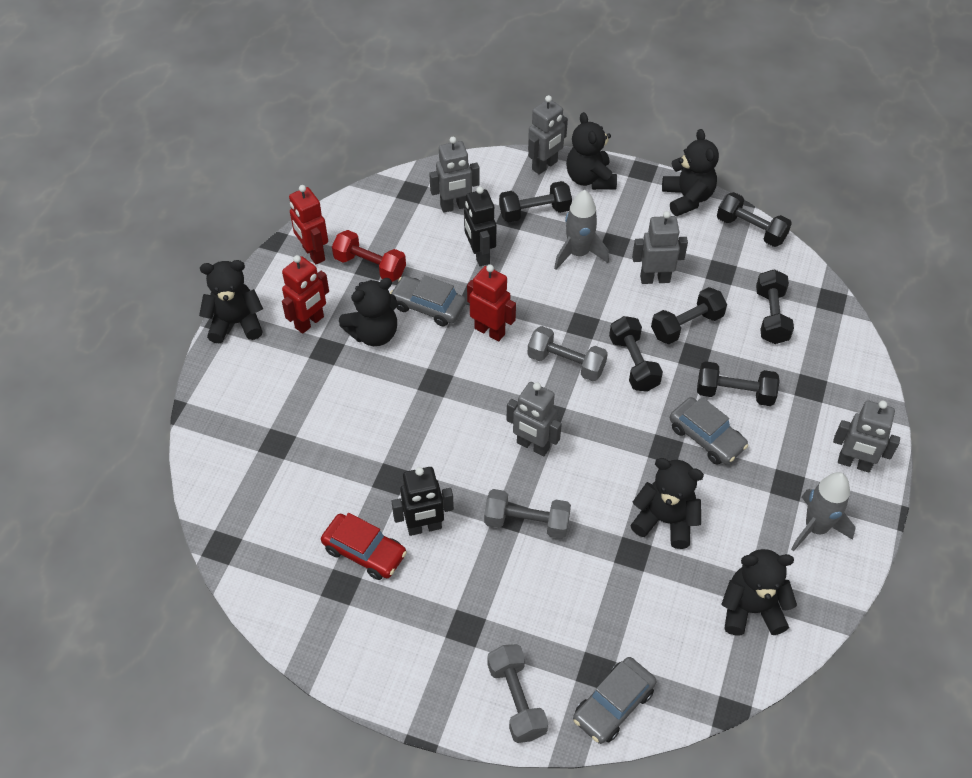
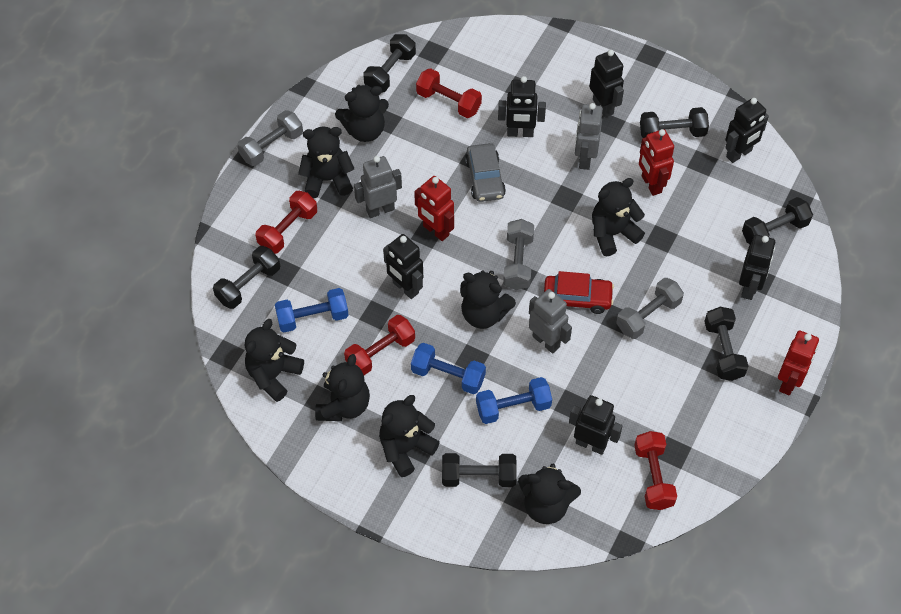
black robot: [391,467,454,536] [464,187,496,266] = 2 -> [383,234,423,299] [498,76,546,137] [569,395,623,455] [589,50,624,117] [725,98,769,163] [739,235,775,300] = 6
black teddy bear: [199,260,263,343] [339,278,397,346] [566,112,617,190] [630,458,704,549] [662,129,719,216] [721,549,797,636] = 6 -> [245,319,304,402] [298,127,355,198] [315,354,370,421] [335,85,389,142] [379,395,440,477] [460,271,516,329] [518,464,581,524] [592,178,645,256] = 8
blue dumbbell: none = 0 -> [275,288,349,332] [411,343,486,394] [476,377,552,424] = 3
grey car: [390,275,466,326] [573,657,657,744] [670,397,748,465] = 3 -> [465,143,506,202] = 1
grey robot: [429,137,480,213] [506,382,562,456] [528,95,568,175] [632,211,688,284] [833,400,900,472] = 5 -> [354,156,402,218] [529,289,572,354] [575,103,603,170] = 3
grey rocket: [554,190,609,270] [791,472,856,552] = 2 -> none = 0
red dumbbell: [332,230,406,282] = 1 -> [256,191,317,254] [344,315,415,375] [416,68,482,118] [634,431,677,510] = 4

